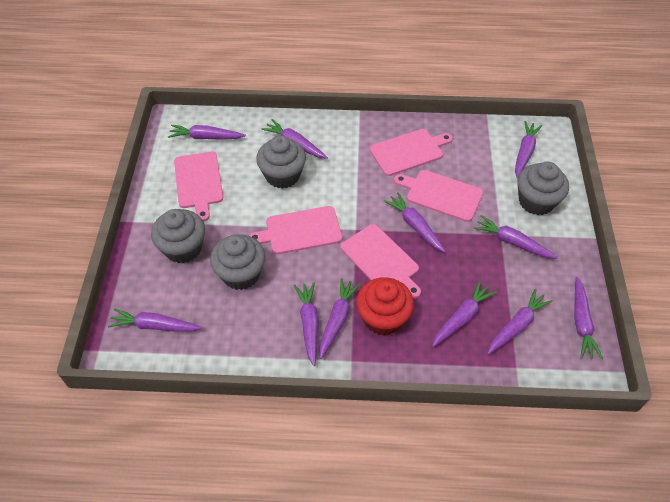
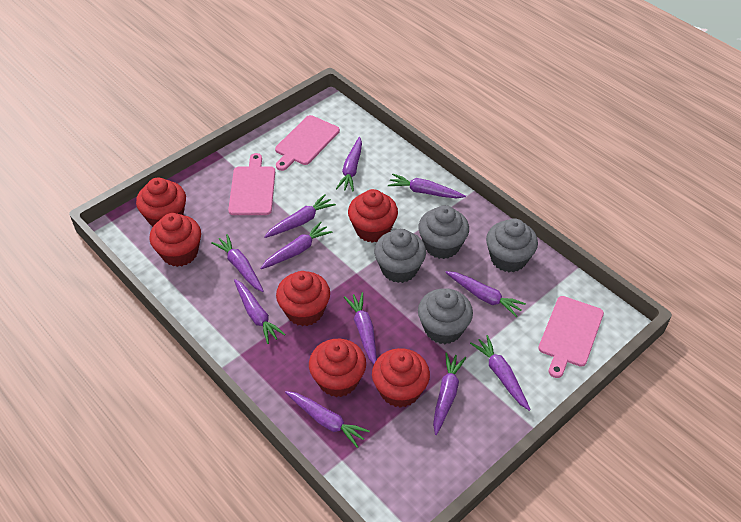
pink cutting board: [174,152,223,222] [249,206,342,254] [341,224,421,299] [370,129,453,176] [394,170,483,222] = 5 -> [228,153,275,215] [275,115,340,171] [538,296,604,378] = 3
red cupcake: [356,277,414,335] = 1 -> [136,178,186,227] [150,213,201,267] [276,271,330,326] [309,339,366,397] [348,189,398,243] [372,348,430,408] = 6

